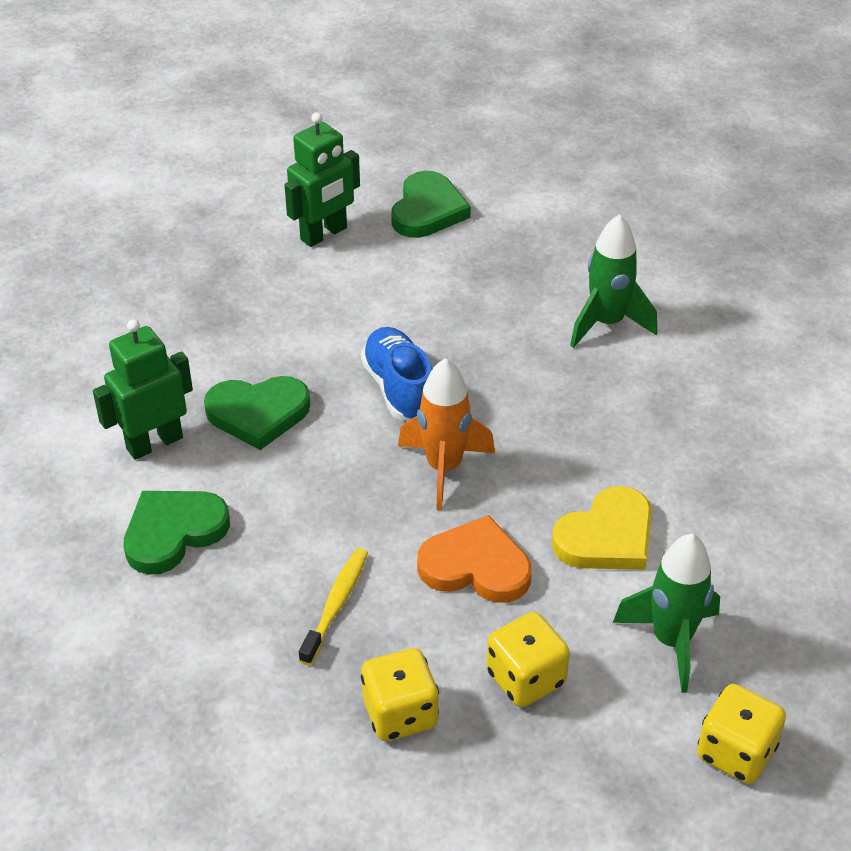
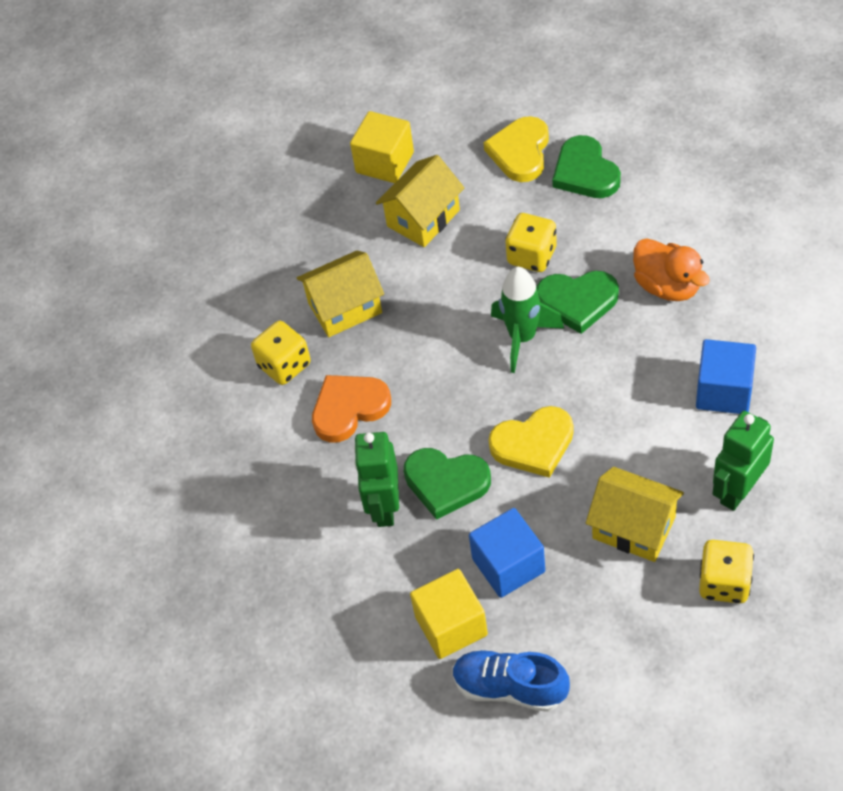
blue cube: none = 0 -> [469,508,545,598] [696,339,756,414] = 2
green rocket: [570,214,658,348] [613,533,720,693] = 2 -> [491,267,564,373] = 1
orange duck: none = 0 -> [633,238,710,301] = 1
orange rocket: [398,358,495,510] = 1 -> none = 0
yellow cube: none = 0 -> [350,111,414,183] [410,569,488,659] = 2
yellow heart: [552,486,652,570] = 1 -> [483,116,549,182] [488,406,574,478] = 2
yellow house: none = 0 -> [297,250,384,337] [376,155,464,247] [586,467,684,562] = 3
yellow toothbrush: [299,548,368,665] = 1 -> none = 0

